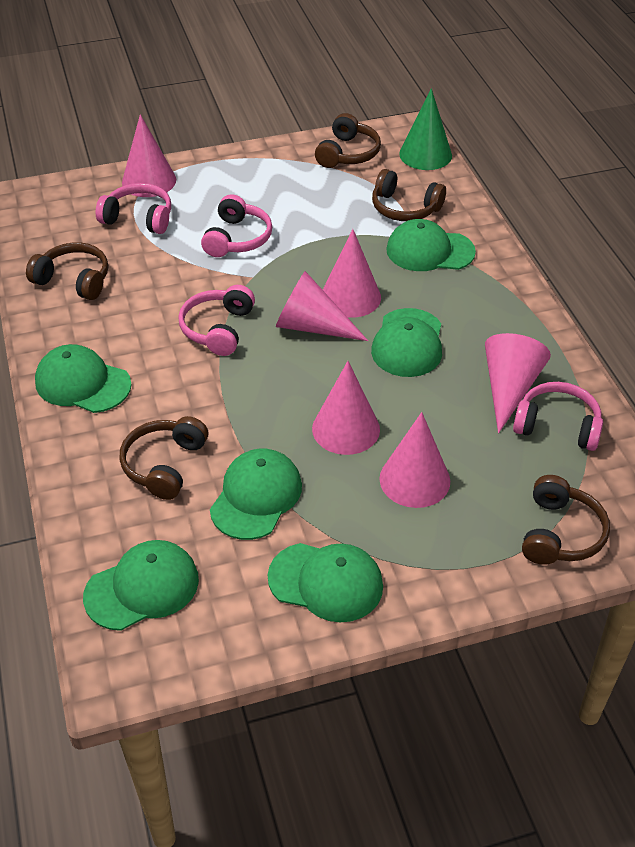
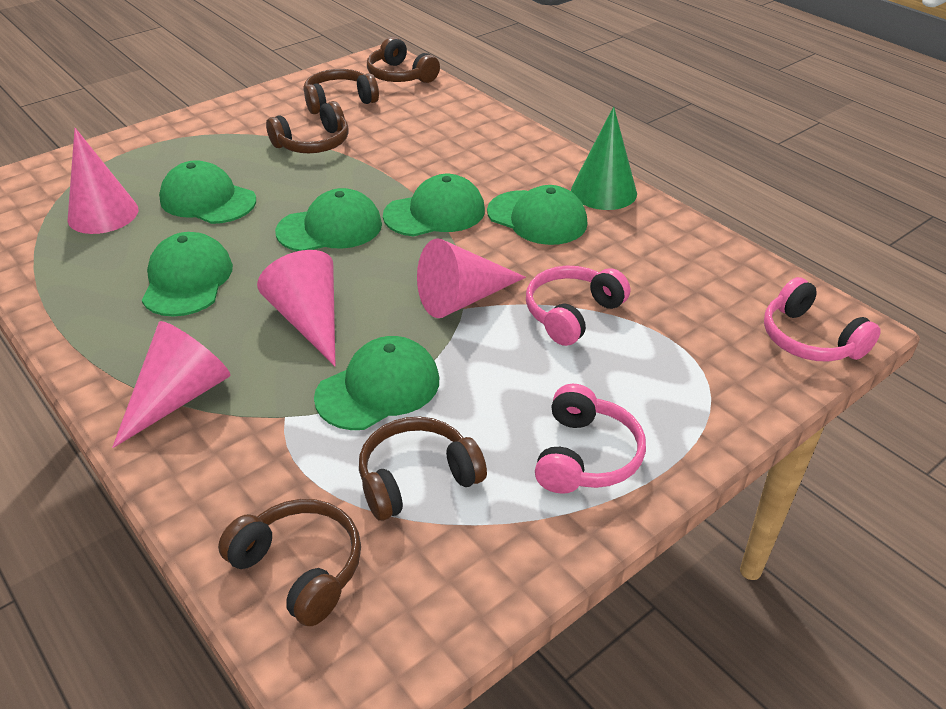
pink cone: [122,114,176,197] [276,271,368,341] [312,361,380,455] [323,229,381,318] [379,412,450,508] [485,333,551,433] = 6 -> [68,128,138,234] [112,321,231,448] [257,250,335,366] [417,238,526,318] = 4
pink headphones: [96,183,171,234] [178,285,255,356] [201,194,272,257] [513,382,603,451] = 4 -> [526,266,630,346] [535,384,646,494] [764,277,881,362] = 3

